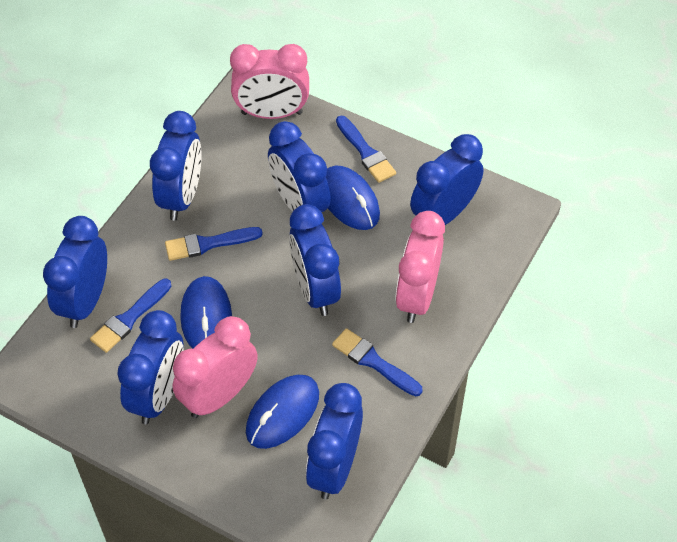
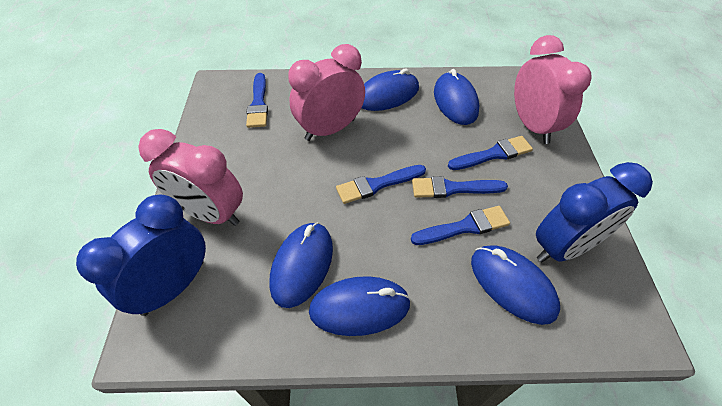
blue brush: [90,279,171,353] [165,227,263,261] [332,328,422,397] [336,115,396,183] = 4 -> [246,73,268,128] [336,165,426,204] [411,206,510,245] [412,176,508,198] [448,136,533,170] = 5
blue clock: [43,216,107,328] [117,310,184,424] [150,111,202,221] [268,121,331,212] [289,204,341,316] [306,383,363,499] [410,134,484,225] = 7 -> [76,195,206,316] [536,162,653,262] = 2
blue mouse: [180,276,232,349] [246,375,319,449] [326,166,380,230] = 3 -> [269,222,333,308] [309,276,411,336] [361,69,419,111] [434,69,479,125] [471,245,560,325] = 5

